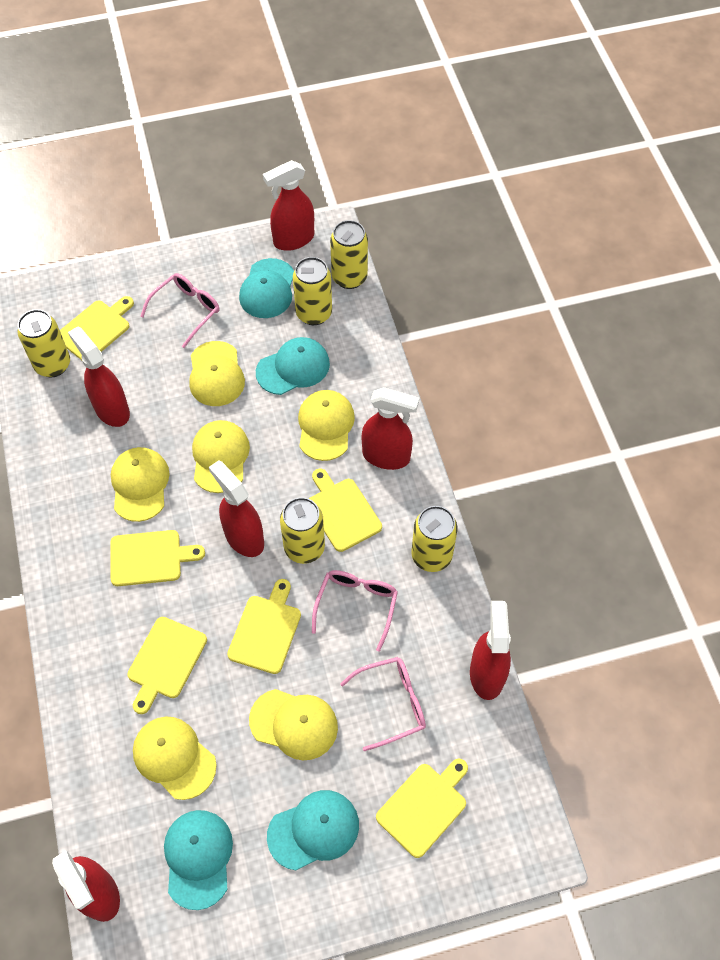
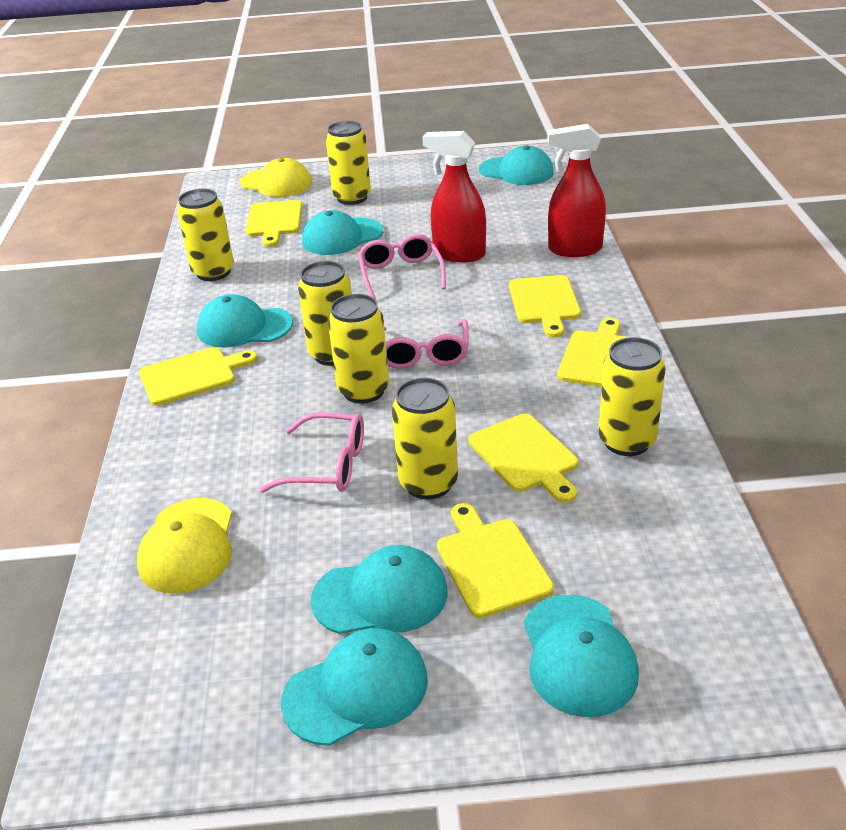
red spray bottle: [52,850,120,922] [68,327,130,427] [209,460,264,557] [263,160,314,251] [362,387,419,470] [470,601,511,700] = 6 -> [422,131,486,262] [548,124,606,257] = 2
turquoise cap: [164,810,233,910] [239,258,294,318] [256,337,330,395] [267,790,359,870] = 4 -> [197,294,293,348] [281,628,428,746] [302,210,383,255] [311,545,448,634] [479,146,554,185] [524,594,639,717] = 6
yellow can: [18,309,70,377] [280,497,325,564] [293,257,332,325] [330,220,368,289] [411,506,457,572] = 5 -> [177,189,234,281] [298,261,352,366] [326,121,371,205] [328,294,389,404] [392,378,458,500] [598,337,666,456] = 6
yellow cap: [111,447,169,522] [133,717,217,800] [189,341,245,406] [192,420,250,493] [249,689,338,760] [298,390,355,461] = 6 -> [137,498,232,594] [240,158,312,197] = 2

